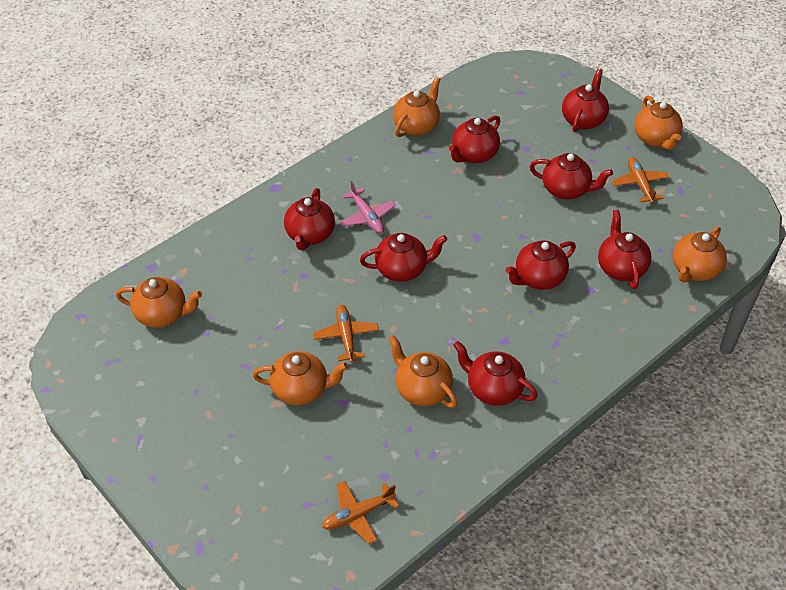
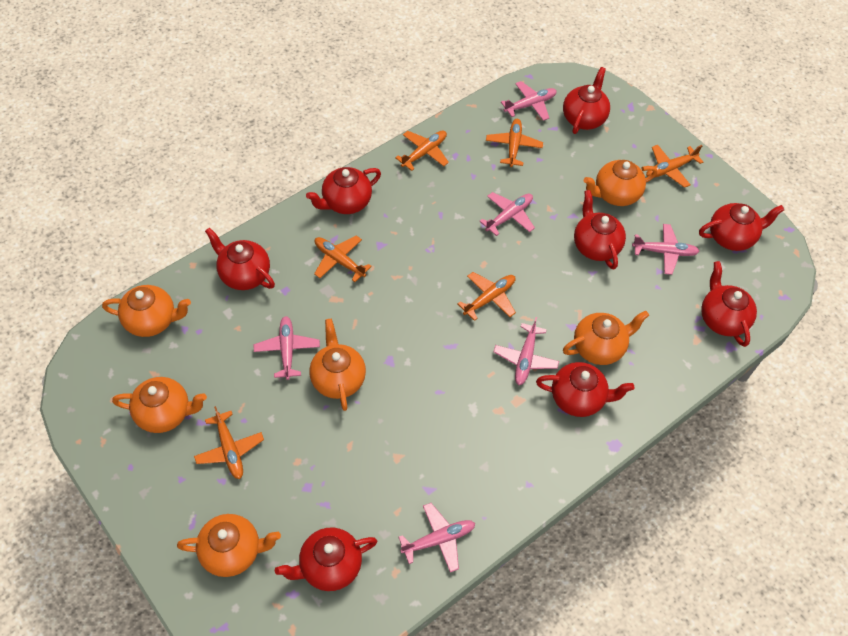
orange plane: [313,305,379,363] [322,481,399,544] [612,157,669,203] = 3 -> [194,406,264,479] [314,235,372,282] [395,130,449,171] [457,272,516,321] [486,119,543,167] [646,145,703,188] = 6
pink plane: [339,181,396,234] = 1 -> [254,316,320,380] [398,503,475,572] [479,192,535,236] [494,317,559,385] [501,81,557,121] [632,224,700,275] = 6

